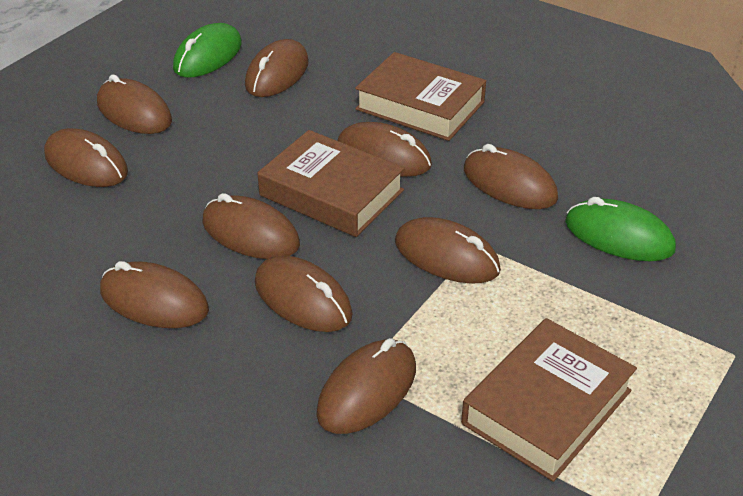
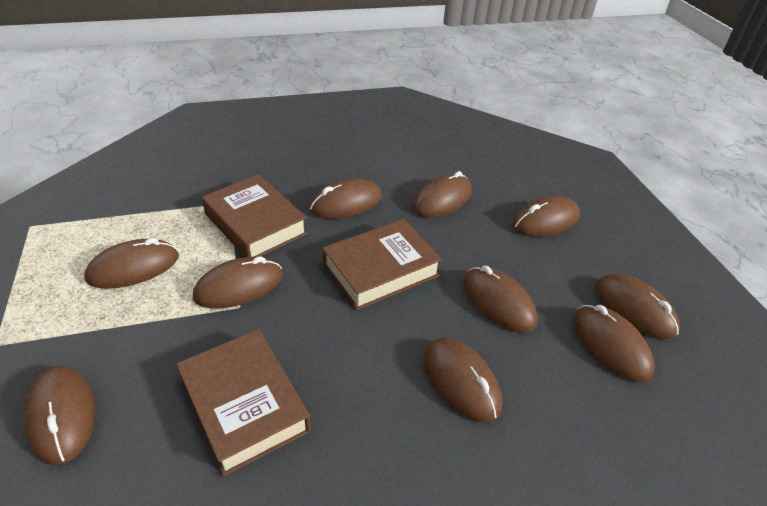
green mouse: [173,23,242,78] [565,197,676,261] = 2 -> none = 0

